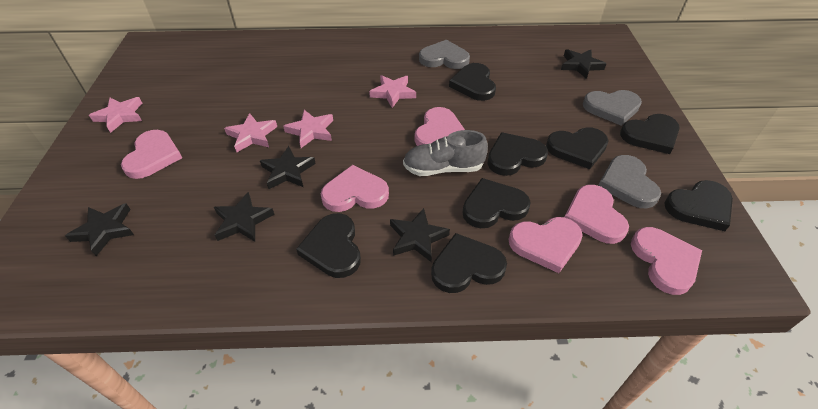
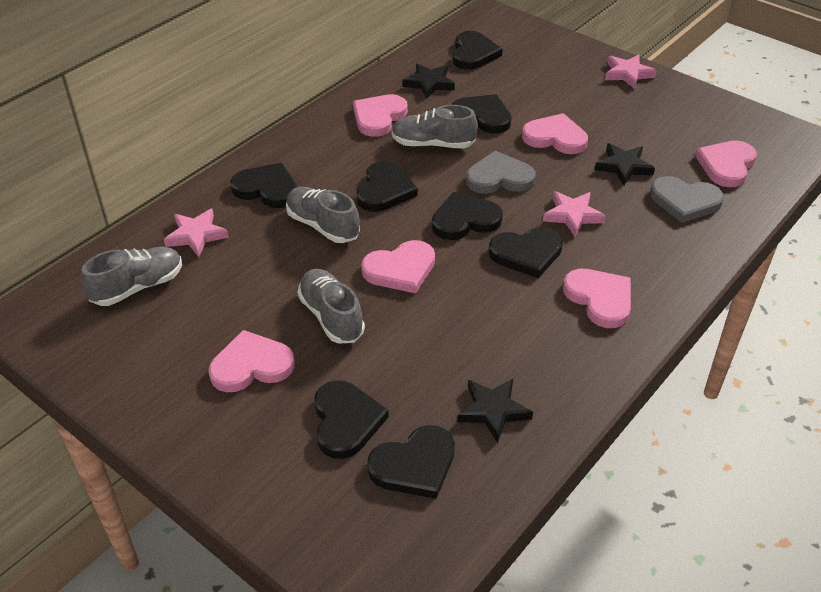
black star: [65,203,134,256] [214,192,275,242] [260,146,316,189] [390,208,450,262] [561,49,606,79] = 5 -> [403,63,455,99] [457,379,533,443] [595,143,655,185] = 3
grey heart: [419,40,470,69] [583,90,642,126] [598,155,661,208] = 3 -> [466,151,535,194] [650,176,724,223] = 2
grey shoe: [403,130,488,176] = 1 -> [81,247,182,306] [286,187,360,243] [297,269,365,344] [391,105,478,148] = 4
pink star: [89,97,143,133] [224,113,277,152] [283,110,333,148] [369,75,416,108] = 4 -> [163,209,229,257] [543,191,606,237] [605,54,657,89] = 3

